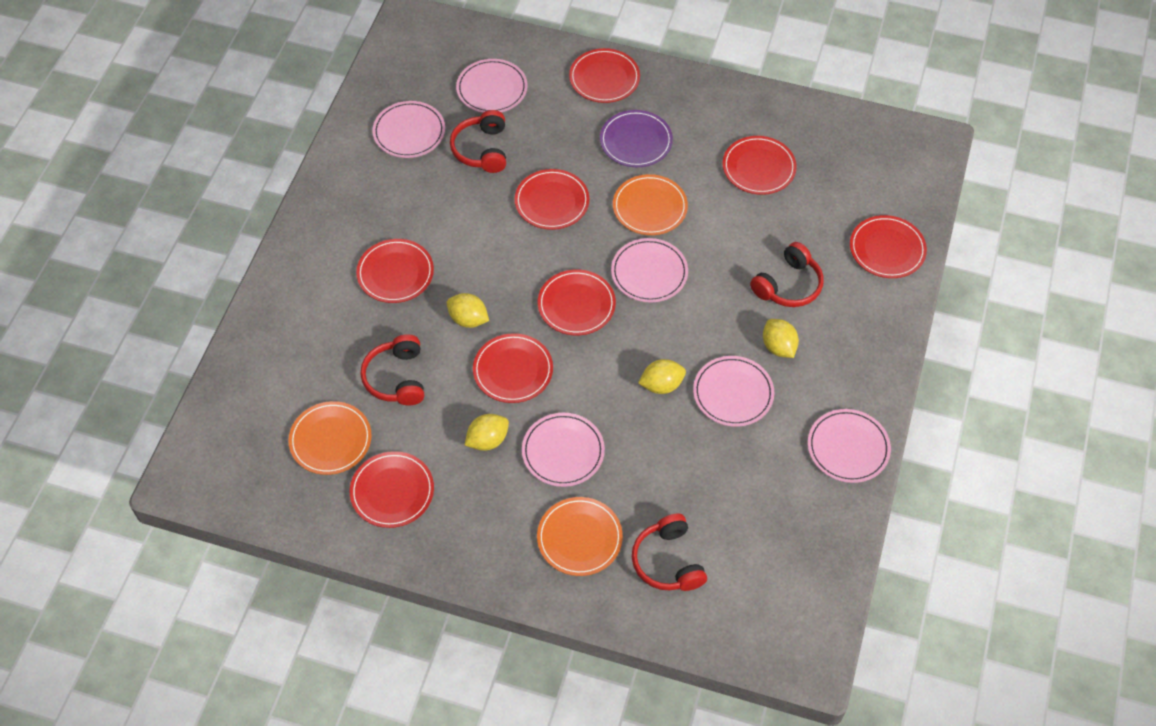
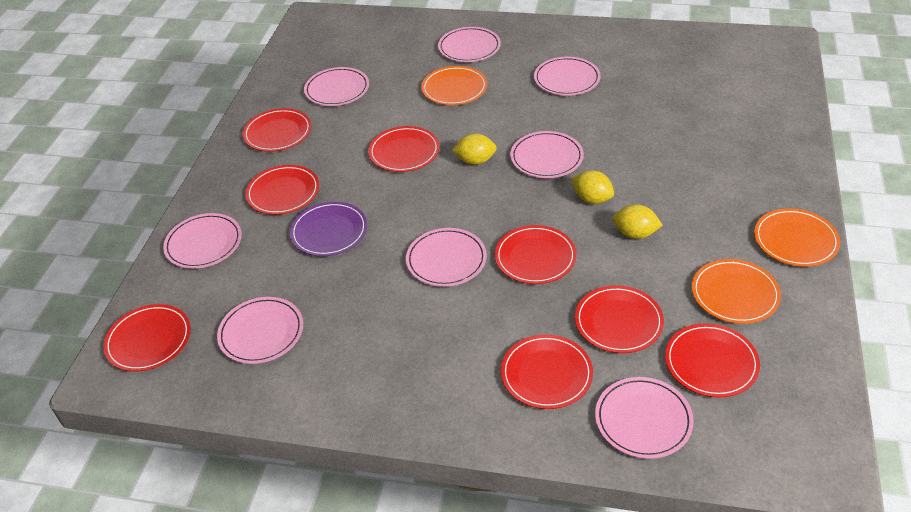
pink plate: [372,101,445,158] [456,59,528,113] [522,413,605,487] [611,238,688,302] [693,356,774,427] [808,409,891,483] = 6 -> [163,213,242,269] [217,297,303,364] [304,67,369,106] [406,228,487,287] [438,27,501,62] [510,131,584,178] [534,57,601,96] [595,377,694,459] = 8
red headphones: [360,334,424,406] [450,110,506,173] [632,513,707,591] [750,242,824,307] = 4 -> none = 0
yellow lemon: [447,293,489,328] [465,414,509,451] [638,359,686,394] [763,319,799,358] = 4 -> [451,133,497,165] [572,170,614,204] [612,204,663,239] = 3

